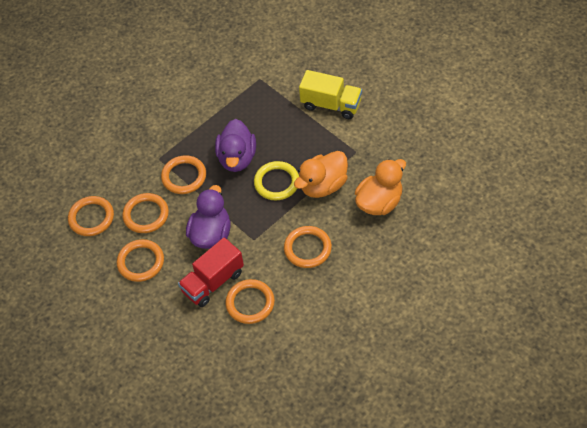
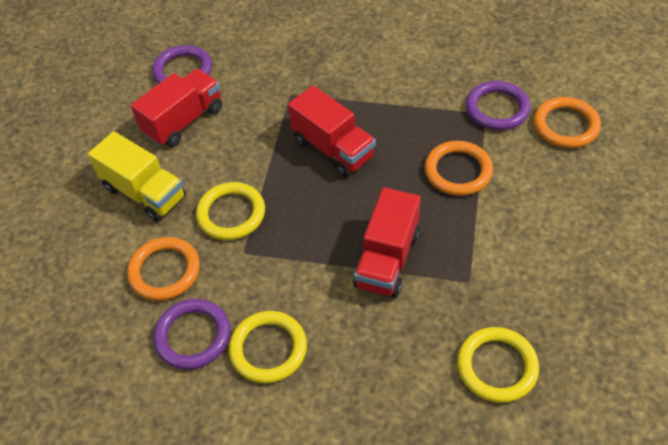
orange duck: [294,151,348,198] [355,159,406,215] = 2 -> none = 0
orange ring: [68,196,114,236] [117,239,164,282] [122,193,169,233] [161,155,206,194] [225,279,275,324] [284,226,332,268] = 6 -> [127,237,200,301] [425,141,493,196] [534,97,601,148] = 3
purple duck: [186,185,231,249] [215,119,256,172] = 2 -> none = 0
purple ring: none = 0 -> [152,45,212,83] [153,299,230,370] [466,81,531,130] = 3
red truck: [178,237,244,307] = 1 -> [131,69,222,147] [288,86,376,177] [353,187,421,298] = 3
yellow ring: [254,161,299,200] = 1 -> [196,182,265,240] [229,311,307,383] [457,327,539,403] = 3

